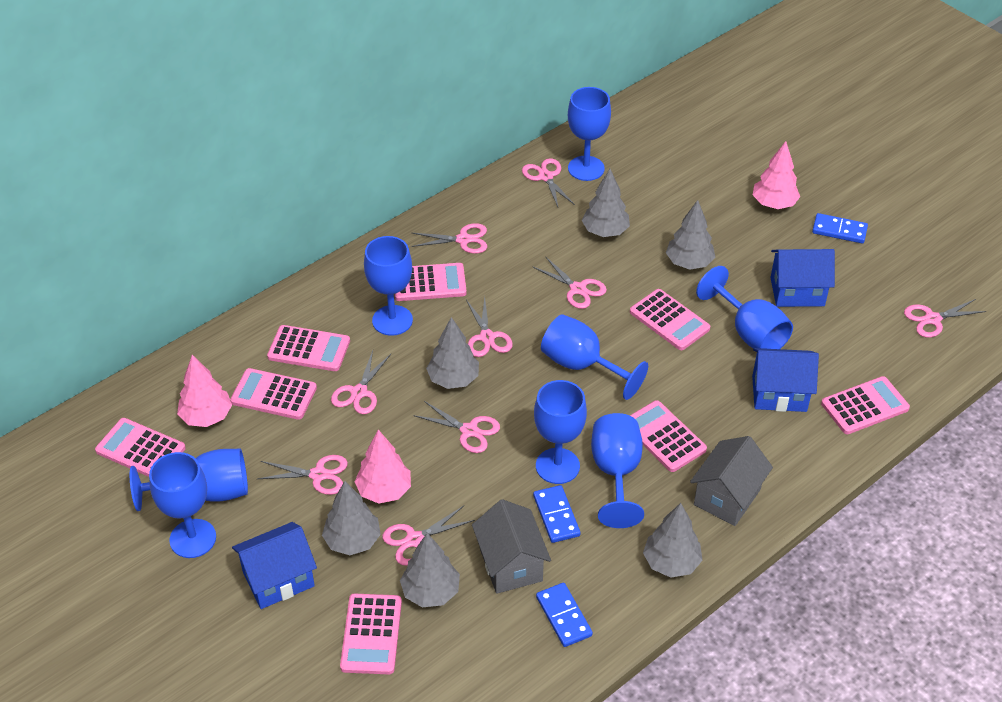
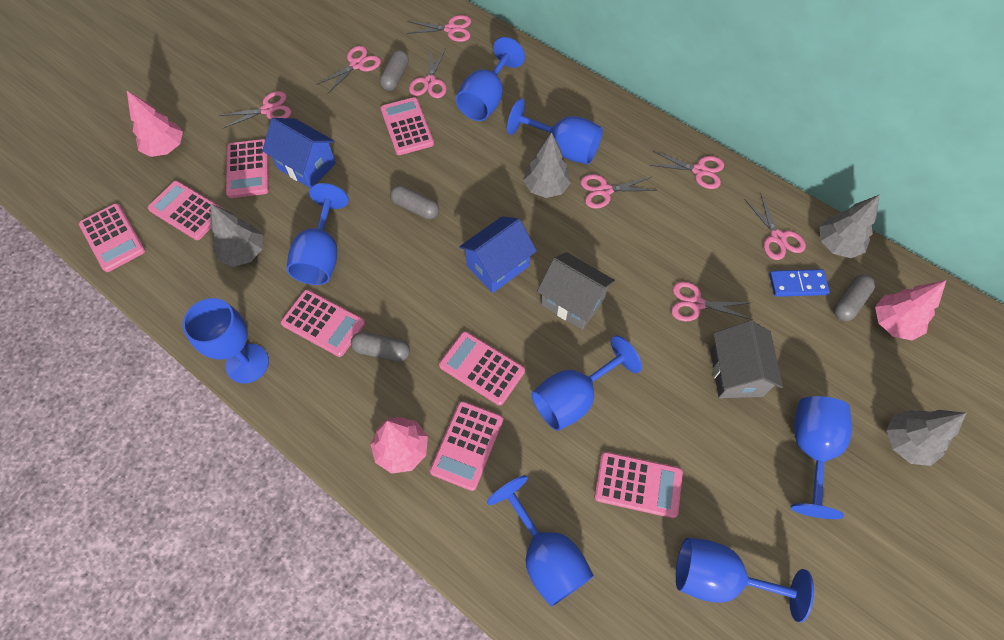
blue domino: [533,485,580,543] [536,583,593,647] [812,213,868,244] = 3 -> [769,269,830,297] = 1
blue house: [232,522,317,609] [752,348,819,412] [770,249,835,307] = 3 -> [262,118,336,188] [459,216,537,293] = 2
grey capsule: none = 0 -> [351,332,410,362] [380,50,409,91] [390,185,439,219] [834,275,875,321] = 4
grey tree: [322,481,381,555] [400,533,460,607] [426,317,479,389] [582,169,630,237] [643,503,703,578] [666,200,715,270] = 6 -> [210,203,263,267] [523,132,571,198] [820,194,880,258] [887,410,966,466] = 4
pink scissors: [258,455,348,495] [331,350,391,414] [382,506,475,566] [411,223,487,254] [413,401,500,453] [466,297,513,357] [522,158,575,209] [532,256,607,309] [904,299,987,338] = 9 -> [219,91,291,129] [316,46,381,94] [406,15,471,42] [409,47,447,98] [580,174,657,209] [649,151,724,189] [671,281,753,322] [744,195,806,260] = 8

